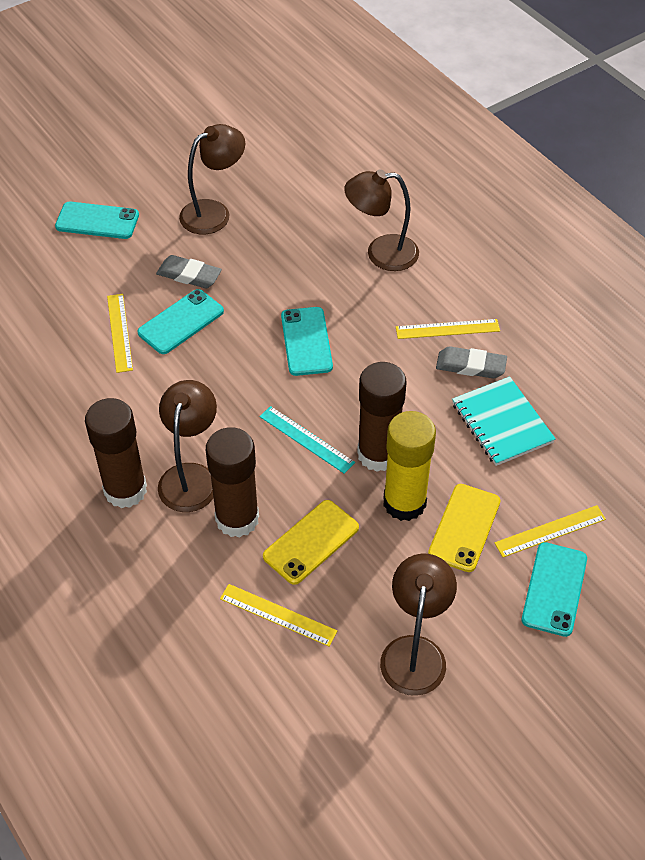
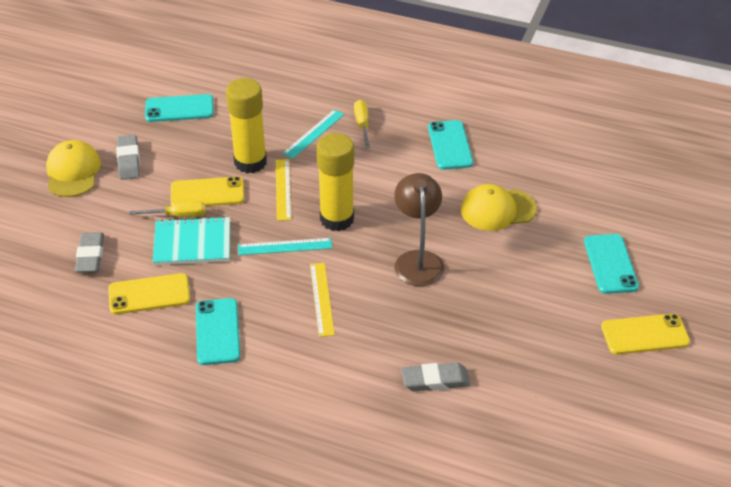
brown glue stick: [85,398,147,508] [206,427,259,538] [357,362,407,472] = 3 -> none = 0
brown lamp: [158,380,217,512] [179,124,245,235] [344,169,419,271] [380,554,457,696] = 4 -> [394,173,444,286] = 1
grey eraser: [156,255,222,288] [436,346,507,378] = 2 -> [75,232,104,273] [116,135,140,180] [401,363,470,391] = 3
turquoise ruler: [260,406,355,474] = 1 -> [238,238,332,255] [282,109,344,159] = 2
yellow cap: none = 0 -> [46,140,101,197] [461,184,537,231] = 2
yellow glue stick: [383,411,436,521] = 1 -> [226,78,267,173] [317,133,354,231] = 2
yellow phone: [263,500,359,585] [428,484,500,572] = 2 -> [108,273,190,314] [171,176,245,206] [601,313,690,355] = 3
yellow ruler: [107,294,133,373] [220,584,337,646] [396,319,500,339] [495,505,606,557] = 4 -> [276,159,291,221] [310,263,335,337] = 2
yellow screwdriver: none = 0 -> [129,201,206,217] [354,100,370,148] = 2

